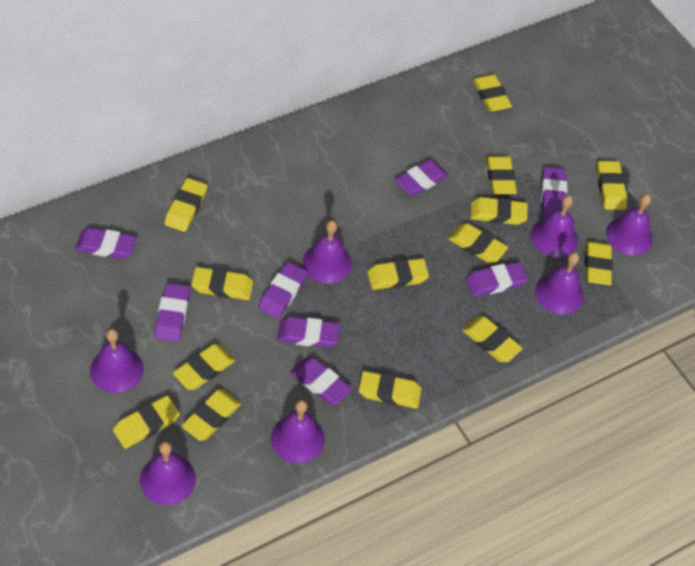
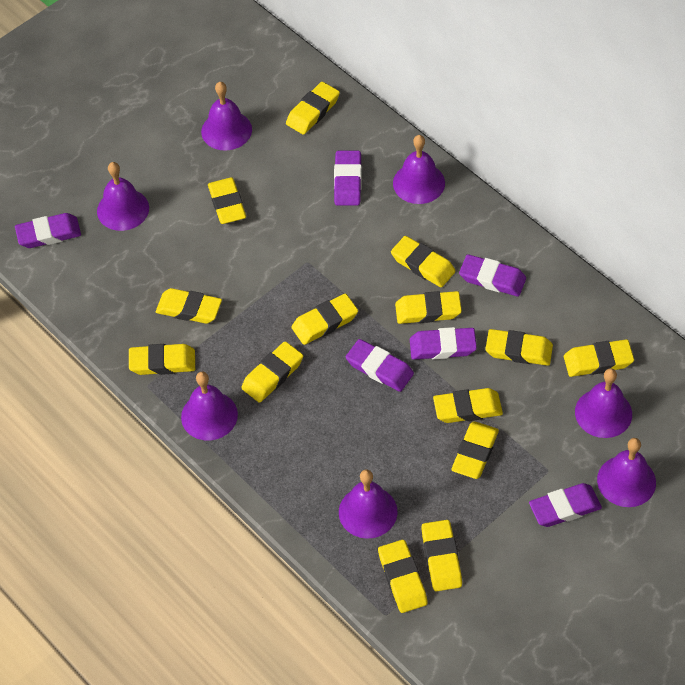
purple eraser: [75,227,137,259] [155,283,190,341] [258,262,307,318] [277,316,340,348] [290,357,352,405] [395,159,448,196] [466,262,528,297] [541,167,567,216] = 8 -> [15,213,81,248] [334,151,362,206] [346,339,414,392] [410,327,477,360] [459,254,526,297] [529,483,602,527] = 6

